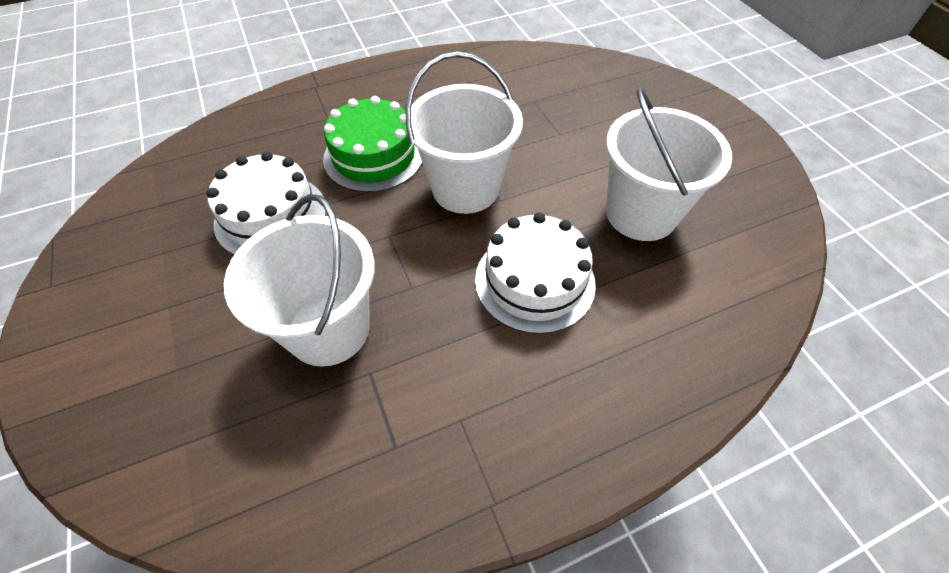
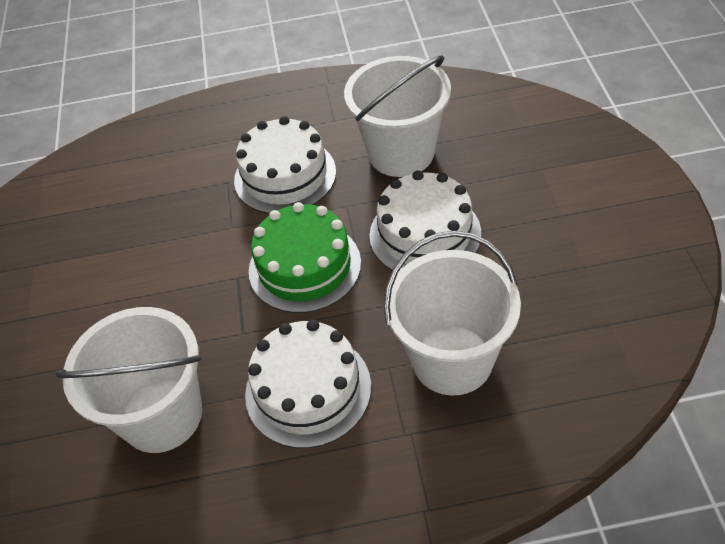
white cake: [207,152,326,255] [475,212,596,334] = 2 -> [234,116,336,214] [245,320,371,448] [369,171,481,271] = 3

